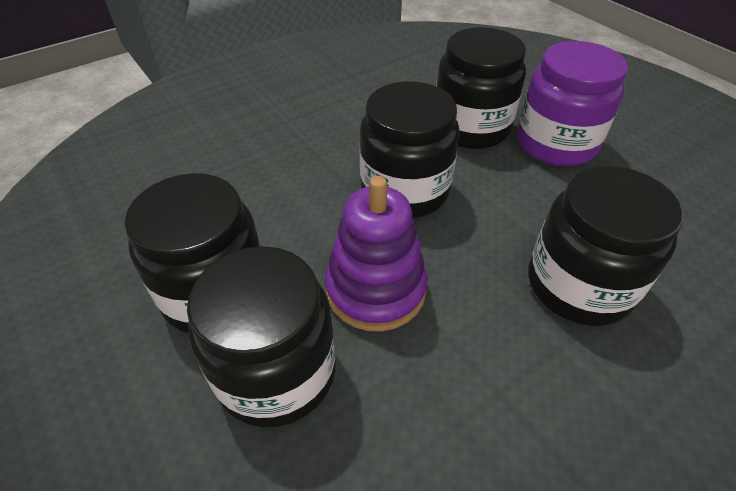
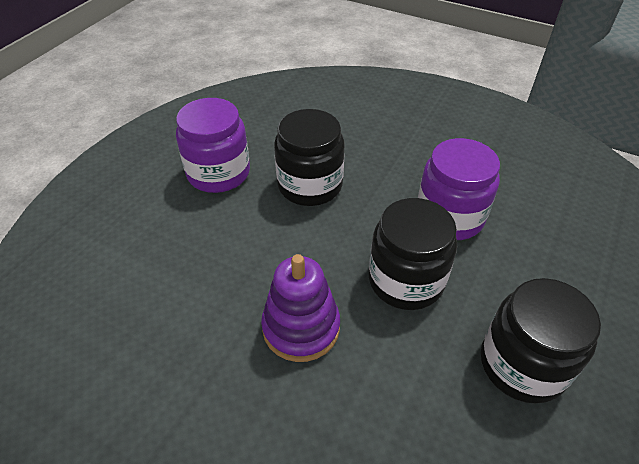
black jar: [125,173,261,333] [187,246,336,427] [360,81,460,218] [436,27,526,149] [529,166,683,326] = 5 -> [274,109,345,206] [369,198,457,310] [481,278,601,404] = 3
purple jar: [517,41,628,166] = 1 -> [176,98,250,193] [418,138,500,240] = 2

